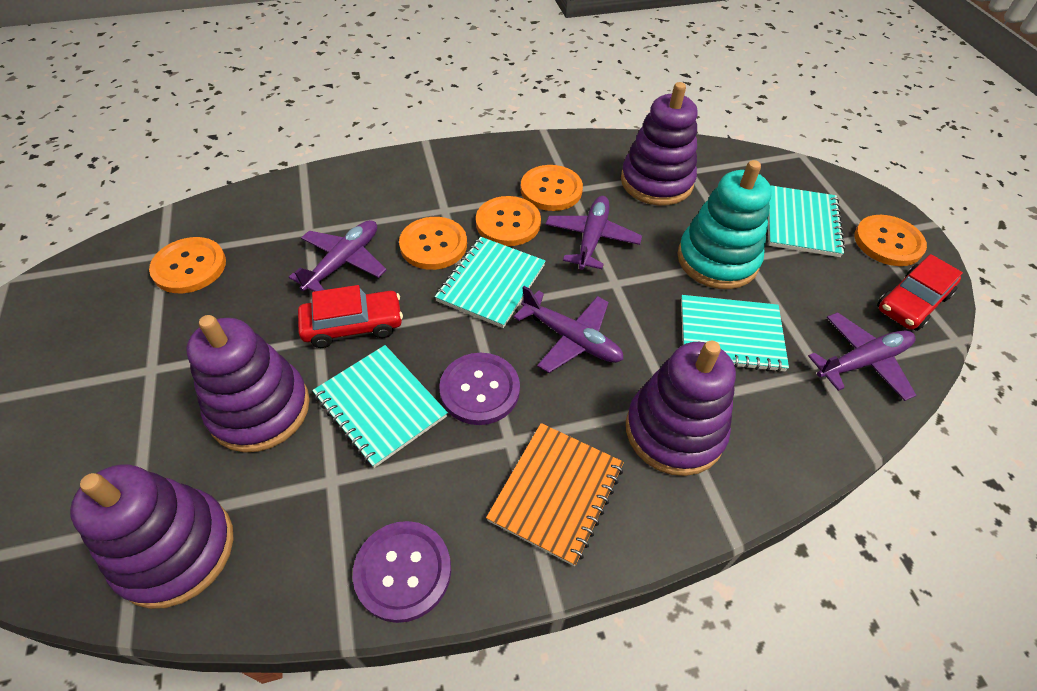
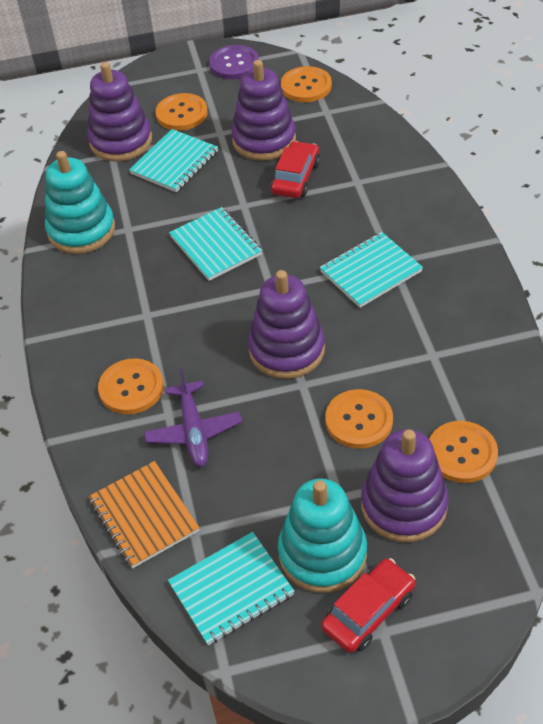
purple button: [353,521,451,623] [439,353,520,425] = 2 -> [209,45,259,79] = 1
purple plane: [289,220,386,292] [514,286,624,373] [546,196,642,270] [808,312,916,401] = 4 -> [144,369,242,467] = 1
turquoise stacking toy: [677,160,772,289] = 1 -> [45,151,115,254] [278,478,367,593] = 2

